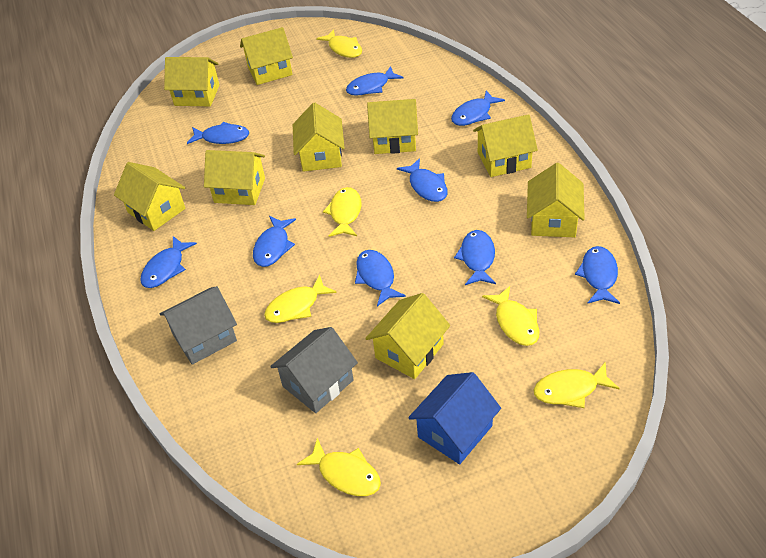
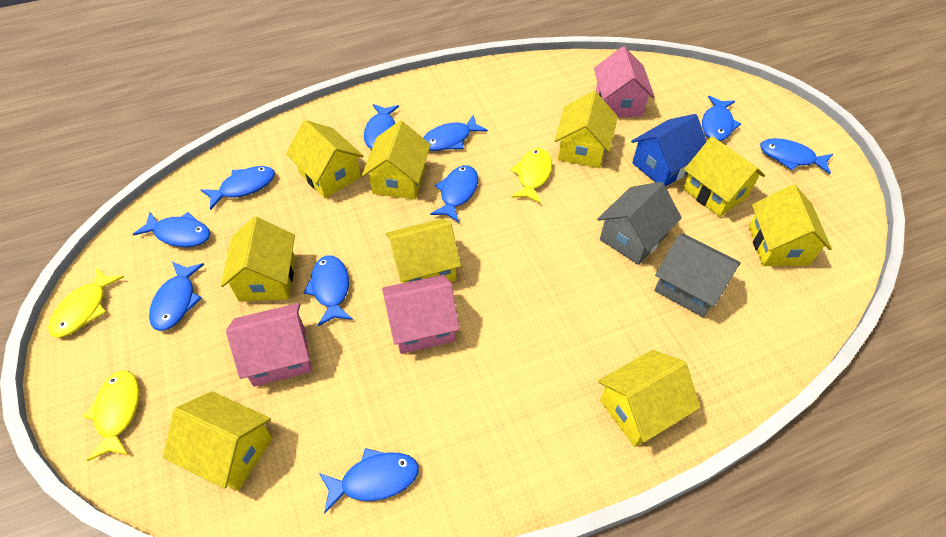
blue fish: [140,236,197,288] [187,122,249,144] [253,216,296,267] [346,66,404,96] [355,250,406,306] [397,158,448,202] [451,90,505,126] [454,230,496,285] [575,246,620,304] = 9 -> [132,211,210,247] [149,262,205,331] [201,166,275,210] [303,255,353,326] [319,448,419,514] [364,104,399,149] [423,115,488,151] [430,165,478,222] [702,95,741,141] [760,138,833,174] = 10
pink house: none = 0 -> [226,303,312,387] [382,275,460,354] [594,46,655,117] = 3
yellow fish: [264,274,337,323] [297,438,381,496] [316,29,362,58] [323,187,362,237] [482,286,539,346] [534,362,620,408] = 6 -> [48,267,124,337] [83,371,139,461] [510,148,552,204] = 3

